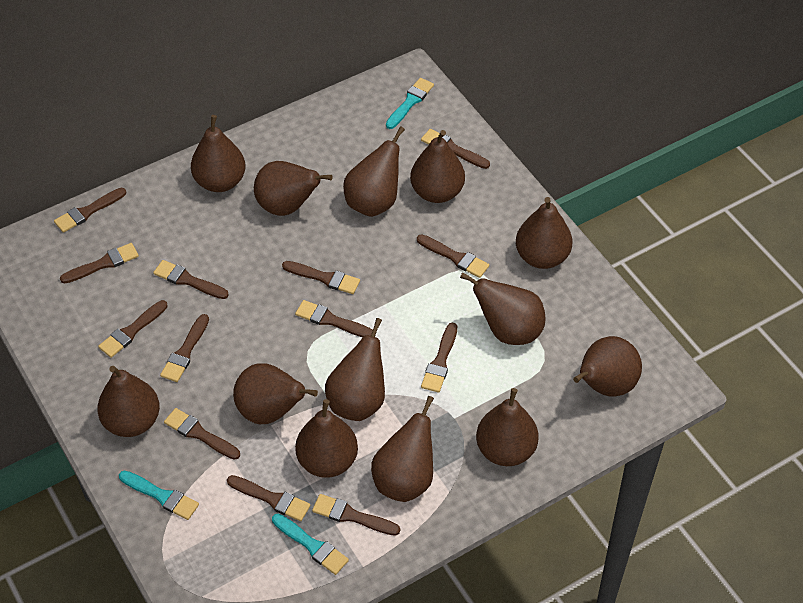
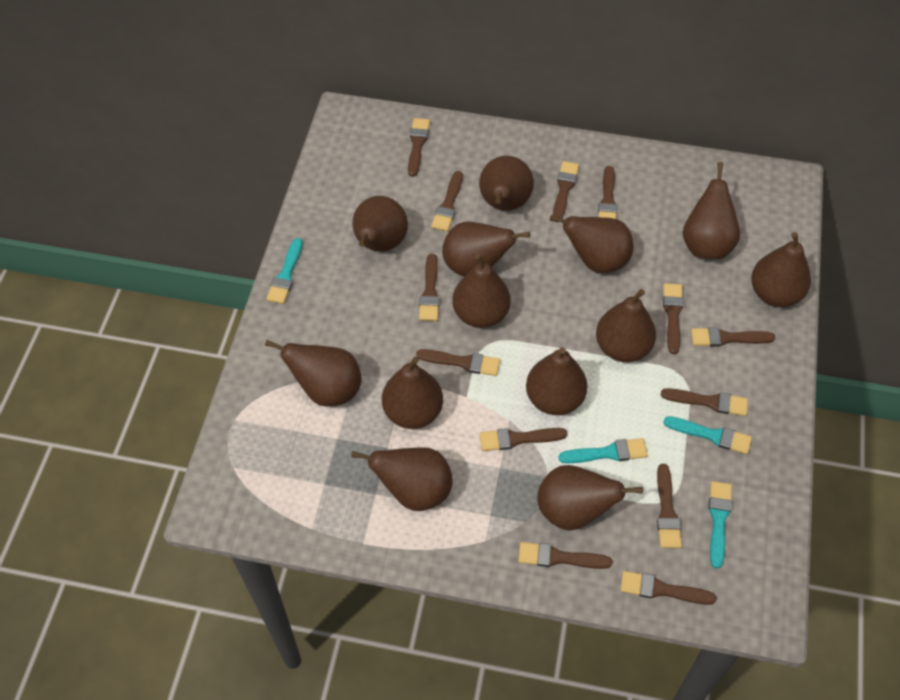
turquoise brush: [119,470,199,520] [272,514,349,575] [386,78,434,129] = 3 -> [266,238,303,304] [558,438,648,463] [663,416,752,454] [708,481,732,568] = 4

